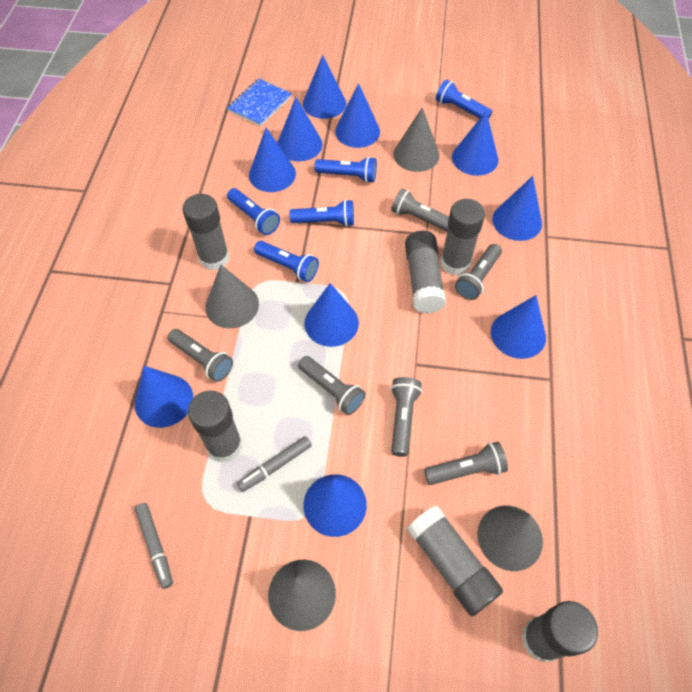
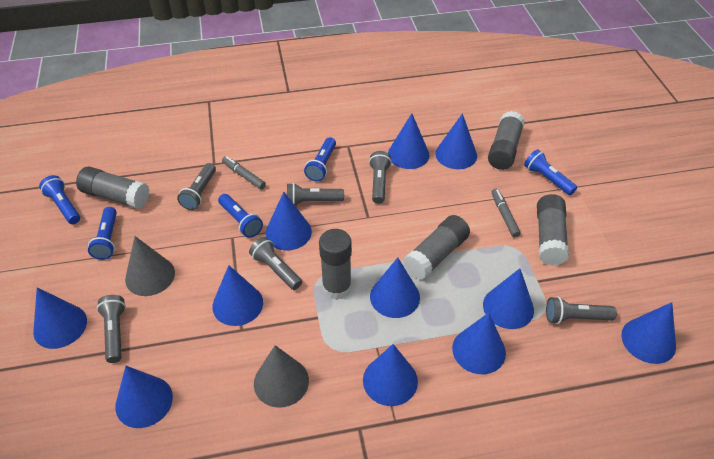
blue cone: [135,366,193,428] [249,128,296,192] [277,97,323,161] [303,55,346,119] [303,474,367,537] [305,283,359,347] [335,83,380,148] [452,111,498,176] [491,295,546,359] [492,176,542,241] = 10 -> [33,287,87,349] [115,366,173,428] [212,265,263,326] [265,192,312,251] [363,344,418,406] [370,258,420,318] [388,113,430,169] [435,113,477,169] [452,313,506,374] [483,268,534,329] [621,302,676,364] = 11
blue notebook: [227,79,292,126] = 1 -> none = 0
grey cone: [205,265,259,329] [268,560,336,631] [393,107,439,172] [477,506,543,571] = 4 -> [125,236,175,296] [254,345,309,408] = 2
grey glue stick: [183,194,229,270] [188,390,242,463] [405,230,446,313] [407,505,503,616] [441,199,485,275] [521,601,598,662] = 6 -> [76,167,150,209] [319,229,352,300] [403,215,470,279] [488,111,525,170] [537,194,569,265] = 5

